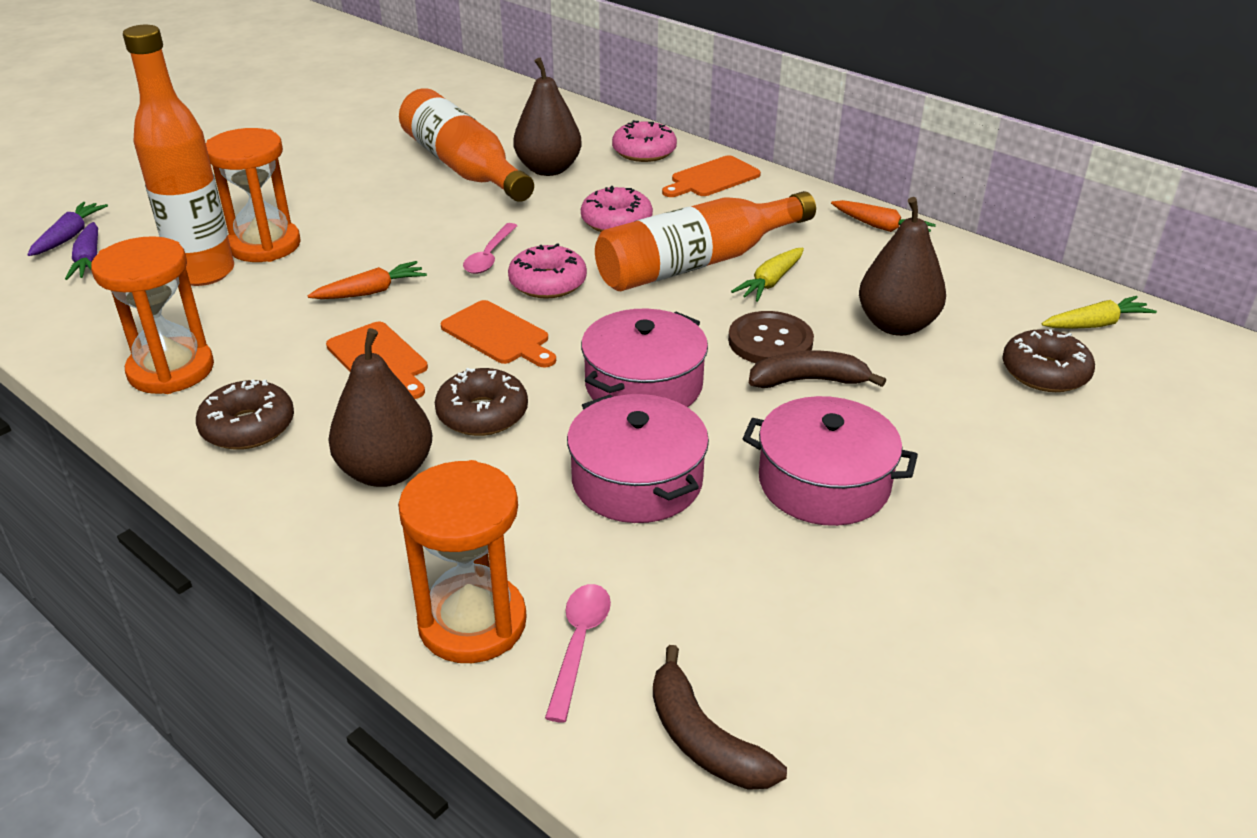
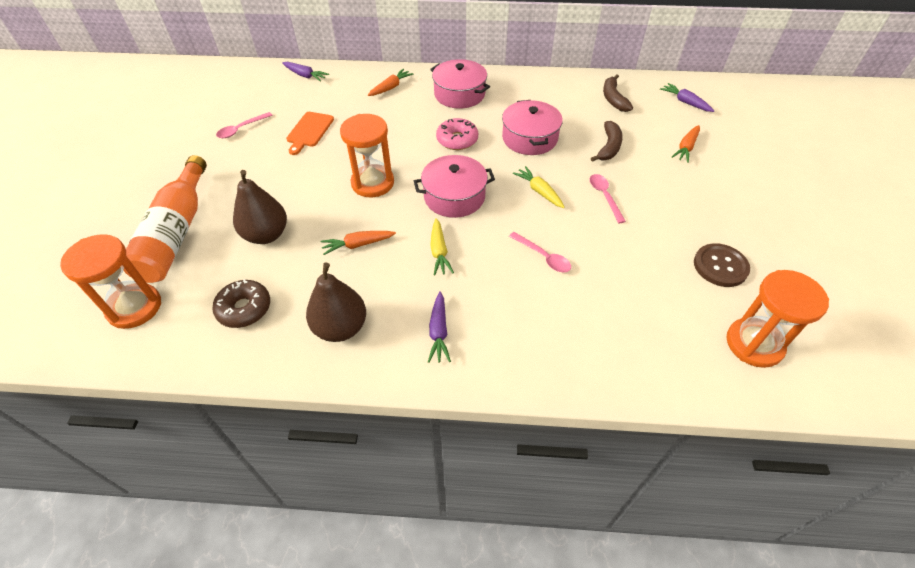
brown donut: [196,380,294,450] [435,368,528,436] [1002,329,1095,392] = 3 -> [212,279,270,328] = 1
brown pear: [328,328,432,487] [513,58,582,176] [859,197,946,336] = 3 -> [233,170,287,244] [306,263,366,342] = 2
orange bottle: [123,25,234,286] [399,88,534,202] [595,191,816,291] = 3 -> [123,155,207,283] = 1
orange carrot: [307,261,427,299] [831,200,936,232] = 2 -> [321,231,396,255] [368,69,414,96] [672,125,700,163] = 3
orange cutting board: [326,322,428,399] [440,300,556,367] [662,155,761,197] = 3 -> [286,112,334,155] = 1
pink donut: [508,243,587,299] [581,186,653,232] [612,120,677,162] = 3 -> [436,118,478,150] = 1
pink spoon: [463,223,517,274] [545,584,611,723] = 2 -> [216,112,272,138] [509,232,571,272] [590,174,626,223] = 3
purple carrot: [27,202,108,256] [65,222,98,280] = 2 -> [282,62,329,82] [428,291,451,363] [660,83,714,112] = 3

